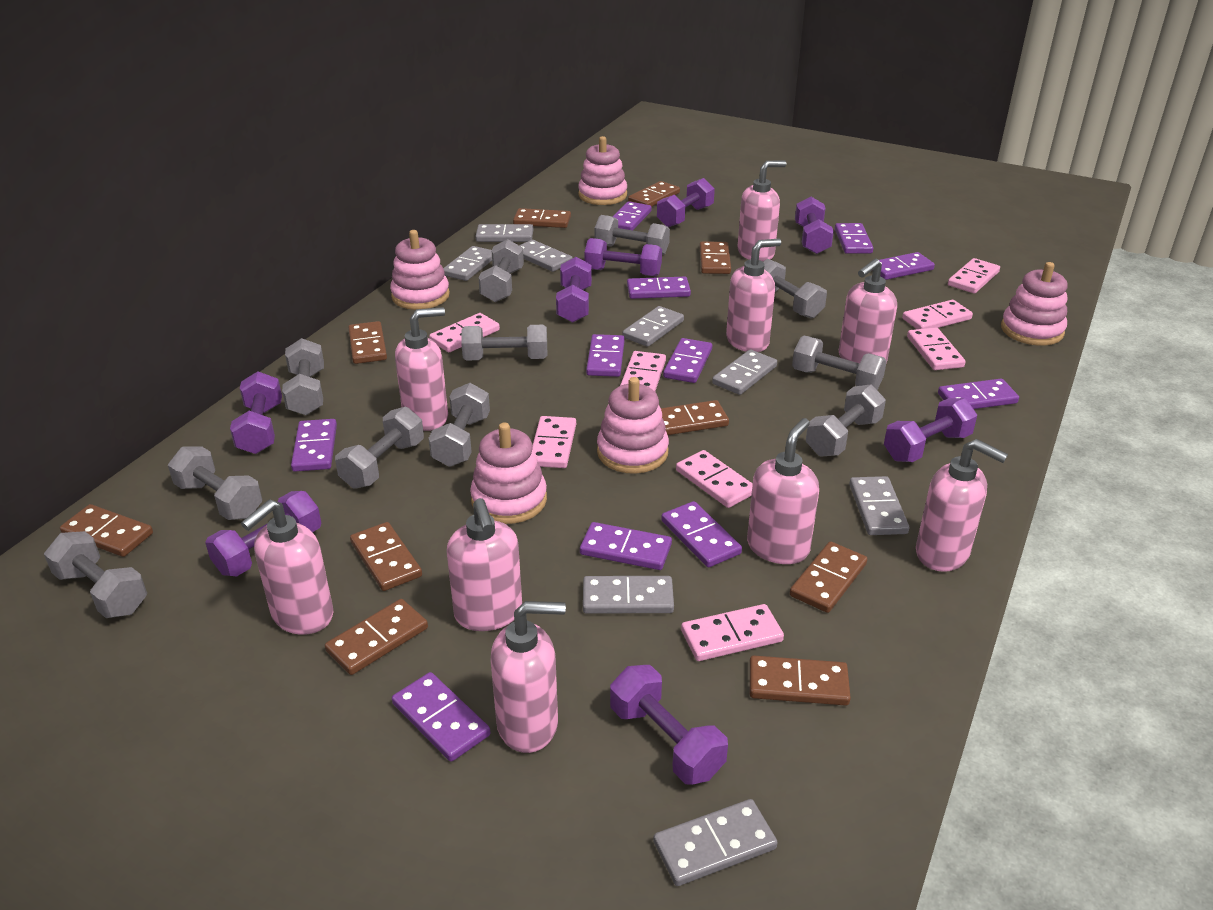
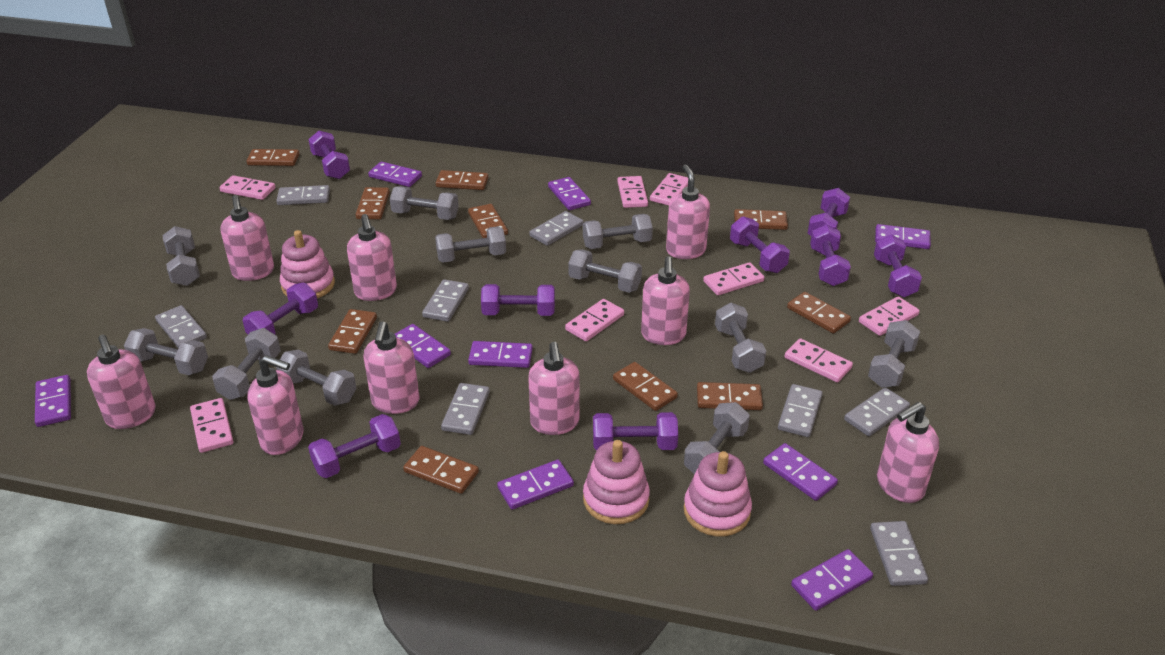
pink stacking toy: [390,230,450,310] [470,422,547,524] [578,136,627,205] [597,377,669,474] [1001,262,1068,346] = 5 -> [280,230,335,298] [583,440,650,524] [684,451,752,537] = 3
purple domino: [291,419,337,472] [392,672,490,762] [580,522,672,570] [586,334,625,377] [612,201,652,230] [627,277,691,299] [661,501,742,567] [663,338,712,383] [835,223,873,254] [872,252,935,280] [938,379,1019,409] = 11 -> [35,375,71,427] [368,161,422,187] [395,324,451,368] [468,341,533,368] [497,460,574,510] [548,177,591,210] [763,443,838,501] [791,549,873,611] [875,224,931,249] = 9
purple dumbbell: [205,491,321,576] [230,371,282,454] [556,257,592,323] [584,238,662,276] [610,665,728,785] [657,178,715,227] [795,197,834,254] [884,398,977,462] = 8 -> [243,283,318,334] [308,414,401,478] [309,131,350,179] [481,284,555,316] [593,412,678,450] [730,216,790,273] [808,188,850,236] [810,224,851,286] [874,234,922,297] = 9

